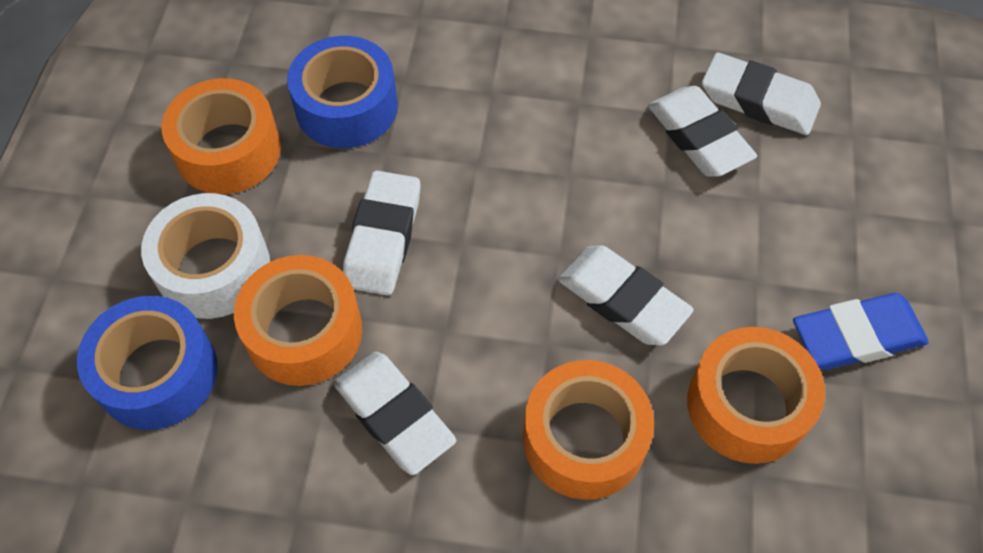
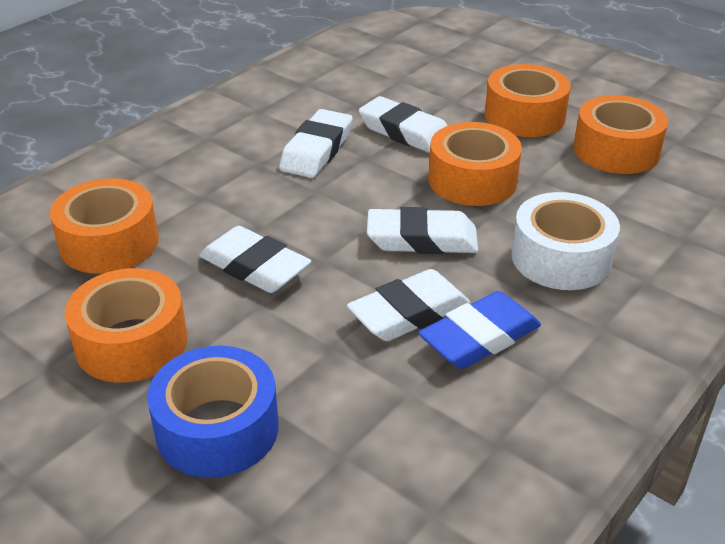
blue tape: [77,296,218,430] [287,36,398,148] = 2 -> [147,346,279,478] = 1
orange tape: [162,78,281,194] [234,255,362,386] [523,360,654,500] [687,327,825,464] = 4 -> [50,178,159,274] [65,268,188,383] [428,122,522,206] [485,64,571,137] [573,95,668,174] = 5

